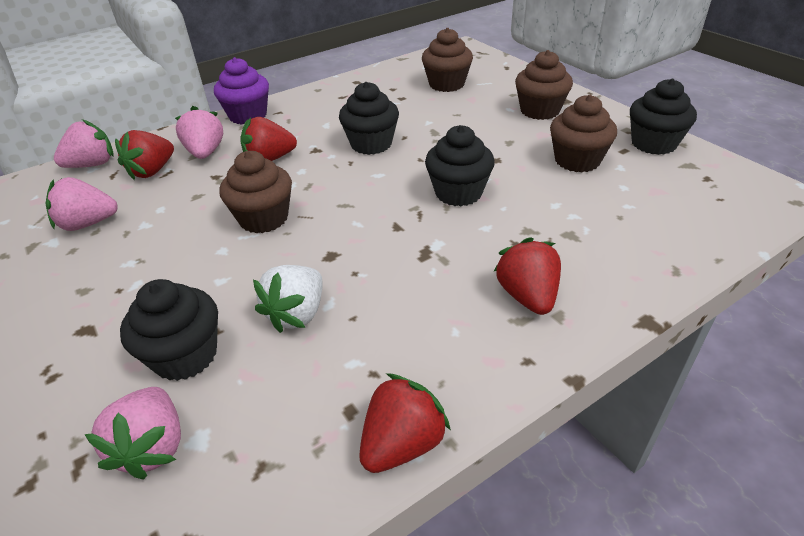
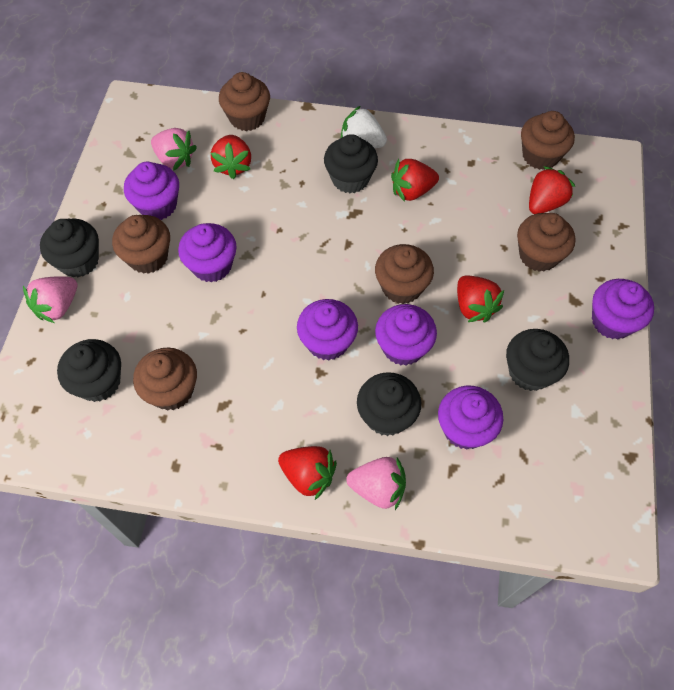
black cupcake: [120,279,218,381] [339,82,399,155] [425,125,495,206] [630,79,697,155] = 4 -> [40,219,99,277] [57,339,121,402] [324,134,378,193] [357,372,421,436] [506,329,569,391] = 5
brown cupcake: [219,151,292,233] [422,28,473,92] [515,50,573,120] [550,95,617,173] = 4 -> [112,215,170,274] [133,347,197,410] [219,72,270,131] [375,244,434,304] [517,213,575,272] [521,111,575,170] = 6
pink strawberry: [46,177,118,231] [54,119,114,168] [84,387,181,480] [175,106,223,159] = 4 -> [23,276,77,323] [151,128,197,171] [346,457,406,510] = 3
purple cupcake: [214,57,269,125] = 1 -> [124,161,179,220] [178,223,237,282] [297,299,358,361] [375,304,437,366] [438,386,503,450] [592,279,654,339] = 6
red strawberry: [115,130,174,180] [240,117,297,161] [359,373,451,473] [494,237,561,315] = 4 -> [211,135,251,179] [278,446,337,500] [391,158,439,202] [457,276,504,322] [529,166,575,214] = 5

